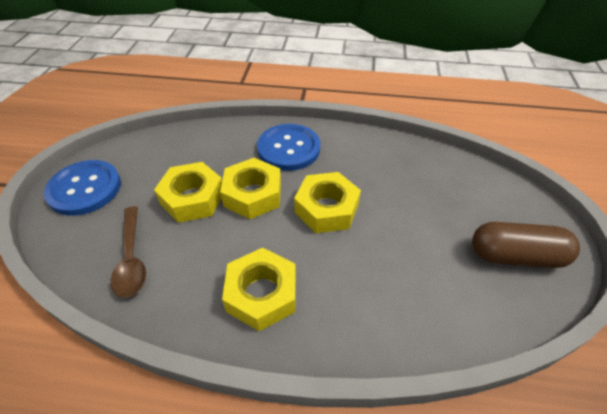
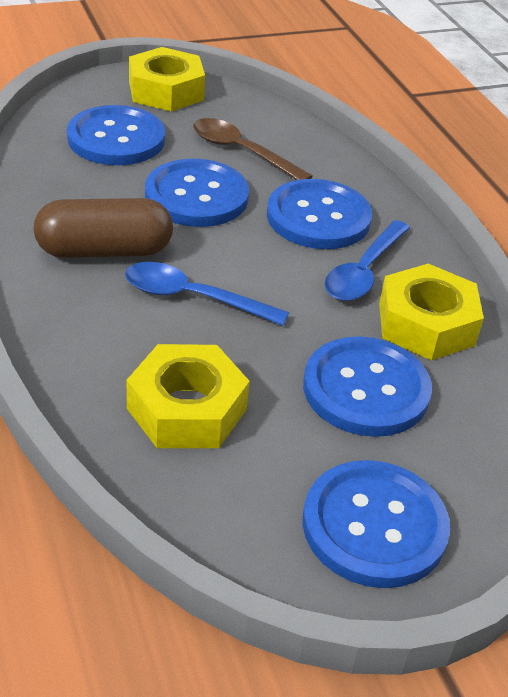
blue button: [44,160,121,216] [257,124,320,171] = 2 -> [67,105,165,165] [145,159,249,227] [267,179,372,249] [303,336,432,437] [303,460,450,588] = 5
blue spoon: none = 0 -> [125,262,289,326] [325,220,410,301] = 2
yellow nut: [154,162,222,223] [220,158,281,219] [222,248,296,331] [294,172,361,233] = 4 -> [127,344,250,448] [129,47,205,112] [379,264,484,361] = 3

